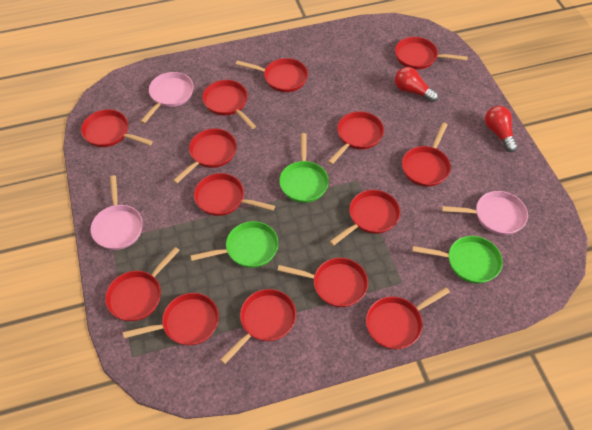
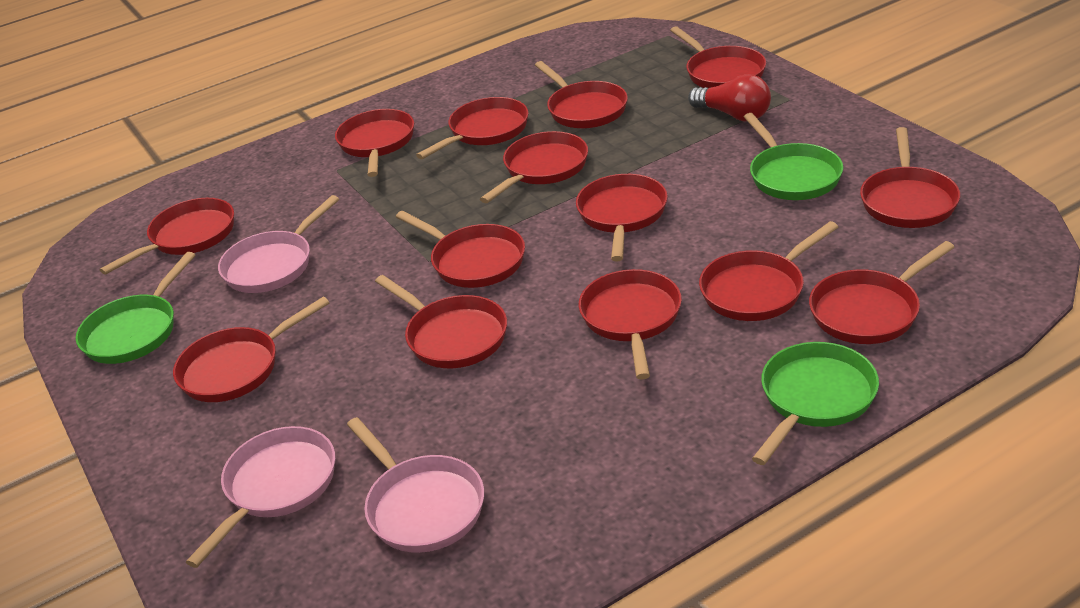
red light bulb: [395,67,438,102] [485,106,518,152] = 2 -> [688,74,771,121] = 1

